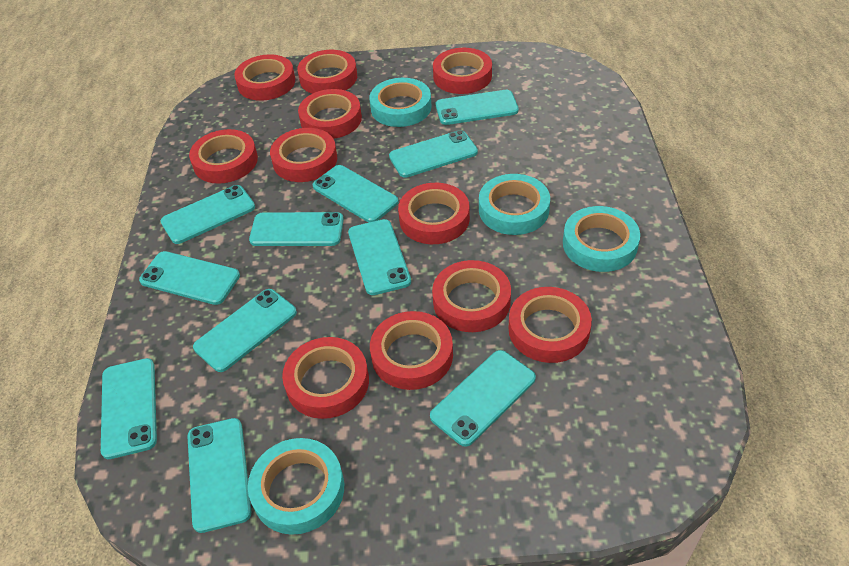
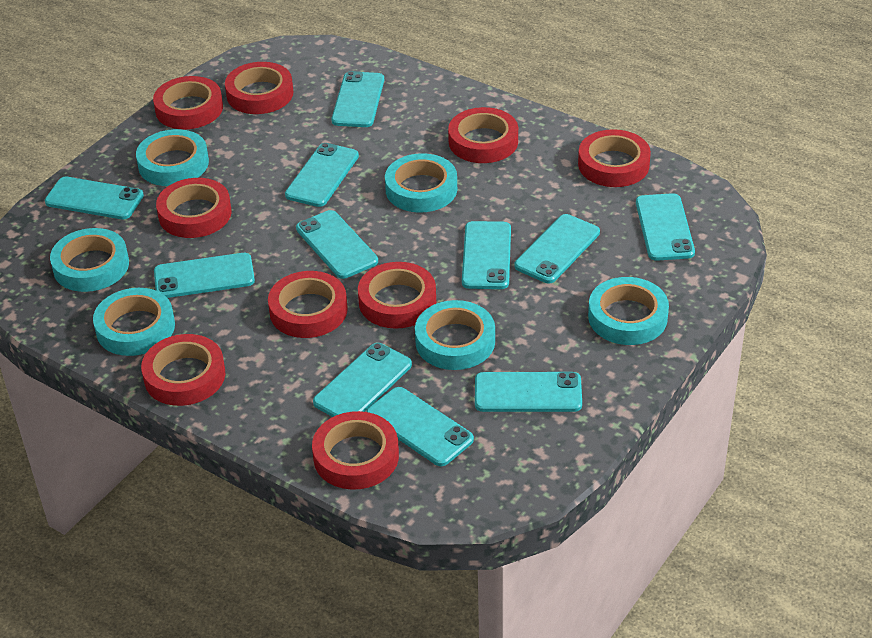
red tape: [189,129,258,184] [234,54,295,101] [270,128,337,182] [282,337,369,419] [297,50,357,94] [298,89,362,139] [370,311,453,390] [398,183,470,244] [432,260,511,332] [433,48,492,94] [508,287,592,363] = 11 -> [141,334,225,406] [153,76,223,129] [156,178,232,238] [225,62,293,114] [268,271,348,338] [312,411,399,490] [358,262,436,329] [448,107,518,163] [578,129,651,187] = 9
turquoise tape: [248,438,344,535] [369,78,432,127] [479,174,550,235] [563,206,640,272] = 4 -> [50,228,129,292] [93,288,175,356] [136,129,209,186] [385,153,457,213] [415,300,495,370] [588,277,669,345] = 6

